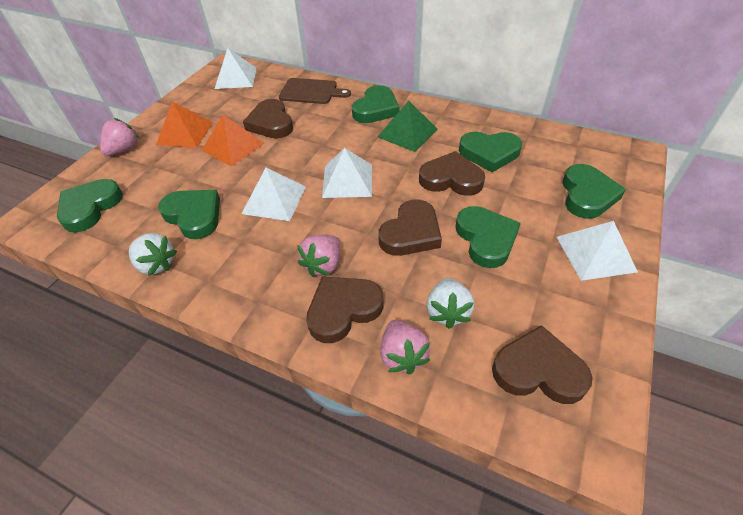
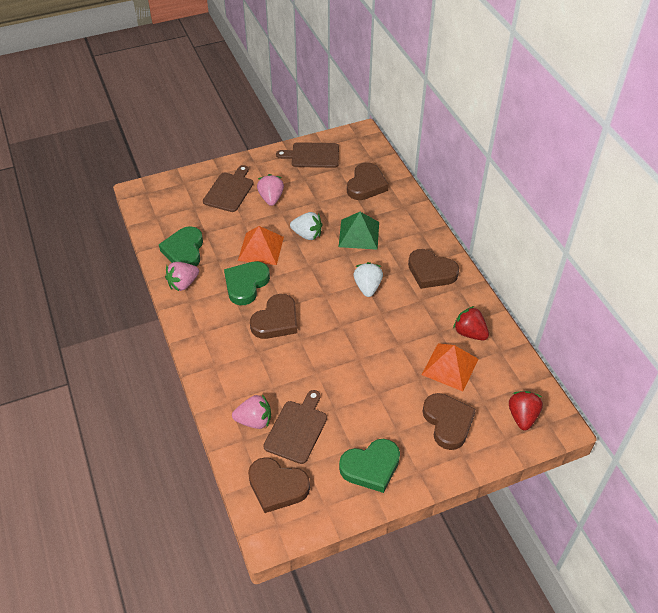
brown cutting board: [279,78,351,104] = 1 -> [203,165,254,212] [263,390,327,464] [276,142,339,168] = 3
green heart: [57,179,123,232] [158,190,220,239] [352,85,399,123] [455,206,521,268] [459,132,522,172] [562,164,626,219] = 6 -> [159,226,203,266] [224,261,270,305] [339,439,400,493] = 3
red strawberry: none = 0 -> [453,306,489,341] [509,391,543,430] = 2
white pyramid: [215,48,257,89] [241,168,306,221] [322,148,372,198] [557,221,638,281] = 4 -> none = 0

